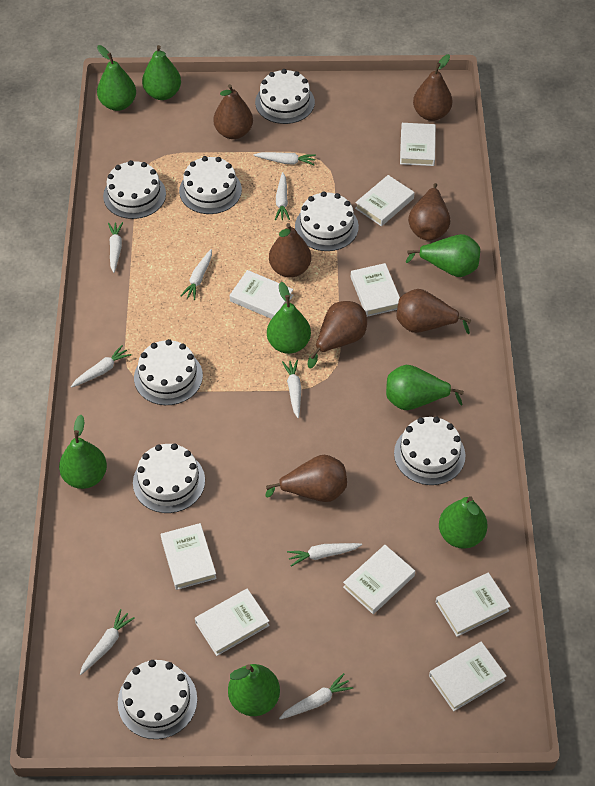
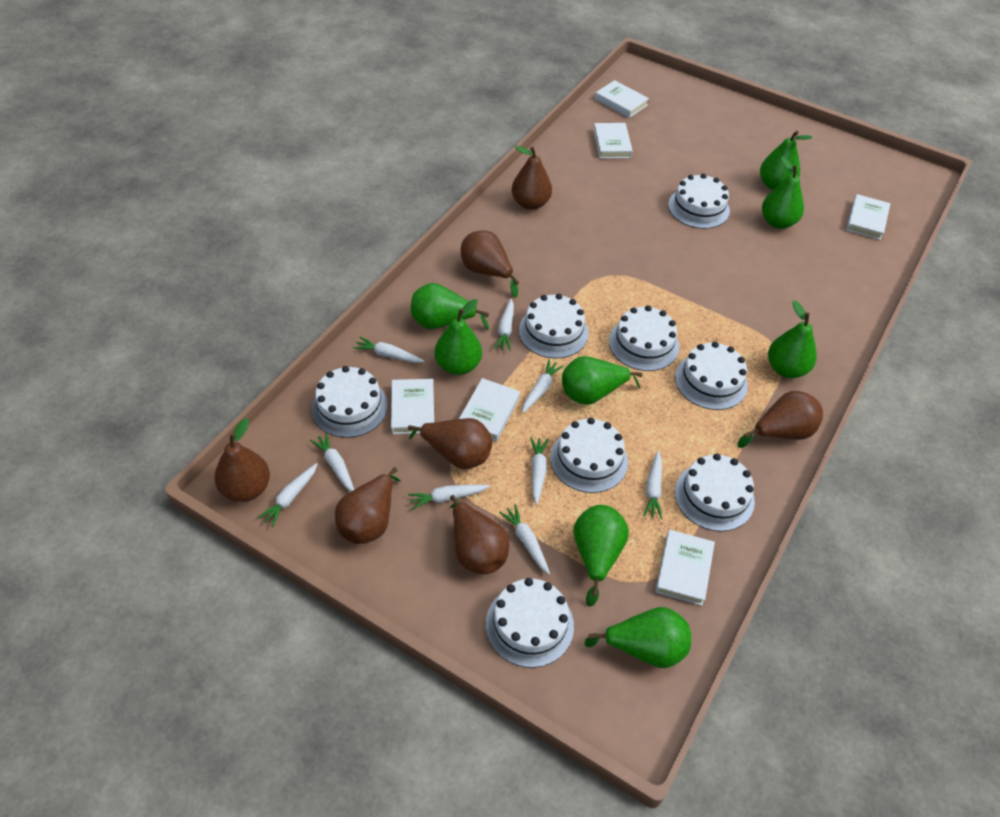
white book: [161,523,217,590] [195,588,270,656] [230,270,293,319] [343,545,415,614] [351,263,400,317] [355,175,415,226] [400,123,436,166] [429,642,507,711] [435,573,511,637] = 9 -> [391,379,434,434] [459,378,520,442] [593,123,633,159] [595,80,649,118] [655,530,715,606] [846,194,890,240] = 6

